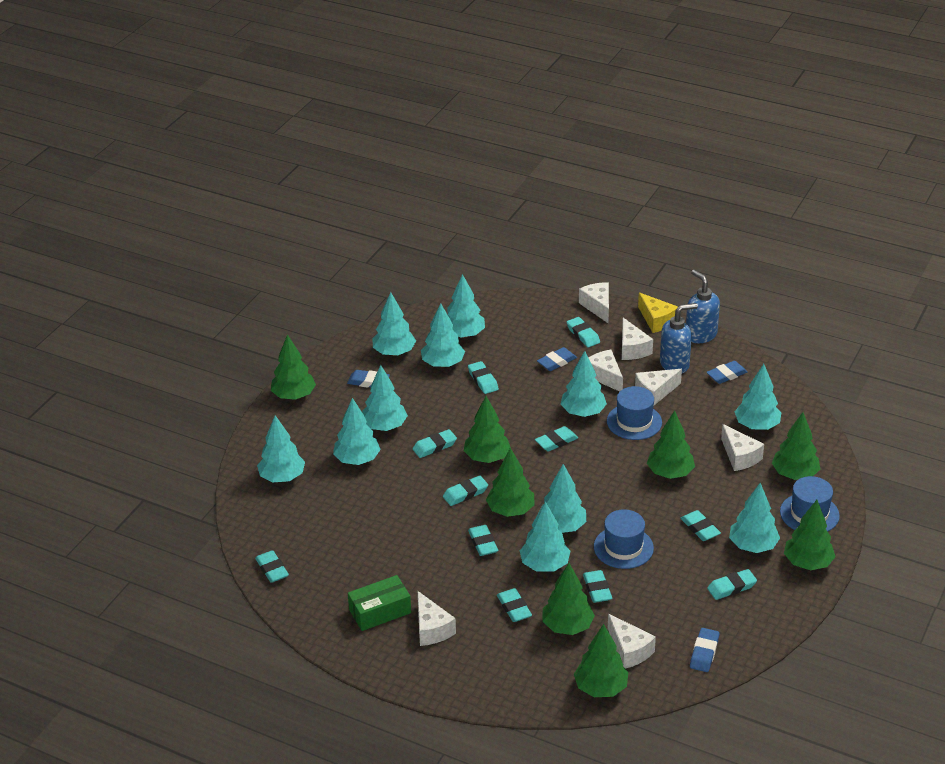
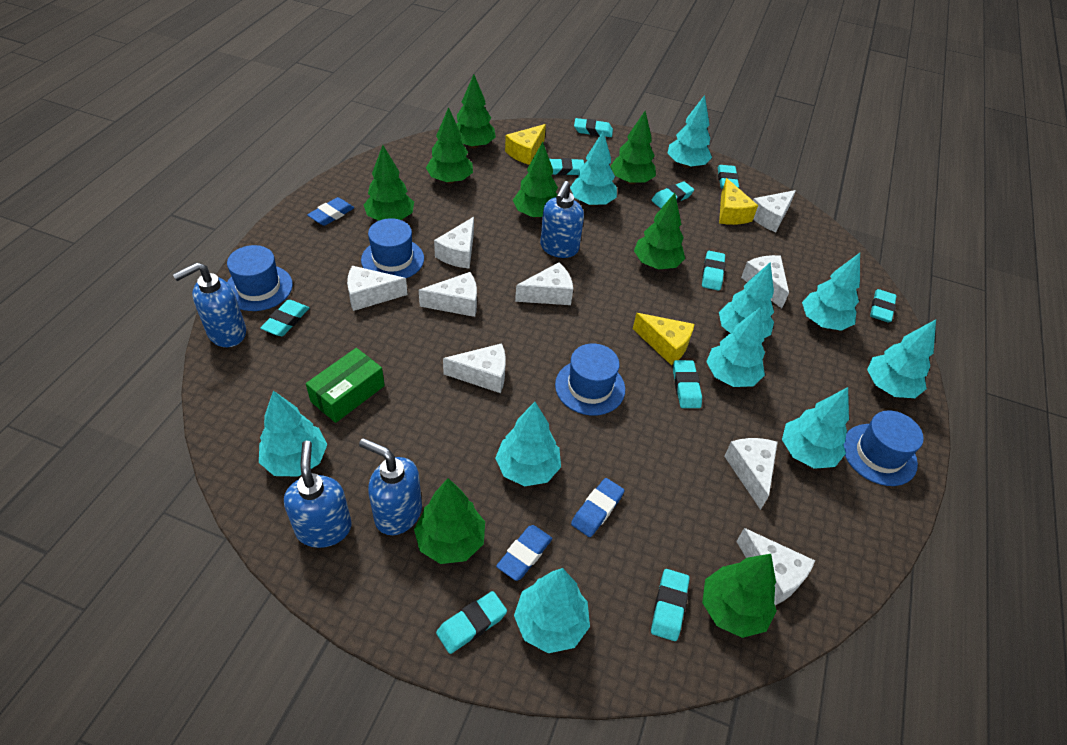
blue eraser: [347,370,390,388] [537,347,577,371] [690,628,719,672] [706,361,747,384] = 4 -> [307,197,354,226] [496,525,552,581] [571,478,624,537] = 3
blue hat: [594,509,654,569] [607,386,662,440] [780,476,840,531] = 3 -> [227,245,293,311] [361,218,424,278] [555,344,625,416] [844,410,924,486] = 4
blue soap dispenser: [660,303,698,373] [686,270,720,343] = 2 -> [173,262,246,347] [284,441,352,548] [359,438,422,535] [540,181,584,258] = 4
turquoise eraser: [255,550,289,583] [413,429,457,458] [443,475,488,506] [468,361,499,394] [468,525,498,556] [497,588,532,622] [535,426,578,451] [567,317,600,347] [583,570,612,603] [680,510,721,541] [707,569,757,600] = 11 -> [260,300,309,336] [436,591,507,654] [549,158,584,175] [574,118,613,137] [651,181,694,208] [651,569,690,641] [673,360,702,408] [702,251,725,291] [718,165,739,189] [870,289,896,323] = 10
turquoise tree: [257,415,305,482] [333,398,381,465] [362,365,408,431] [373,292,416,356] [421,303,465,367] [447,274,485,338] [520,501,570,572] [540,464,586,533] [561,351,607,417] [729,483,780,553] [735,364,781,430] = 11 -> [259,391,327,477] [495,402,561,487] [514,568,590,653] [570,131,617,206] [668,95,712,168] [706,307,765,387] [719,262,774,338] [782,387,849,469] [802,253,860,331] [867,319,936,398] = 10
white cheese: [418,591,456,646] [579,282,609,323] [588,350,623,392] [608,614,656,669] [622,318,653,360] [635,369,682,405] [721,424,764,471] = 7 -> [347,266,408,311] [419,272,477,317] [434,217,474,269] [443,343,506,393] [515,262,573,305] [724,438,777,510] [736,528,815,605] [741,255,789,309] [753,190,796,232] = 9
yellow cheese: [638,292,678,333] = 1 -> [505,124,546,165] [633,313,694,365] [719,178,758,225] = 3

